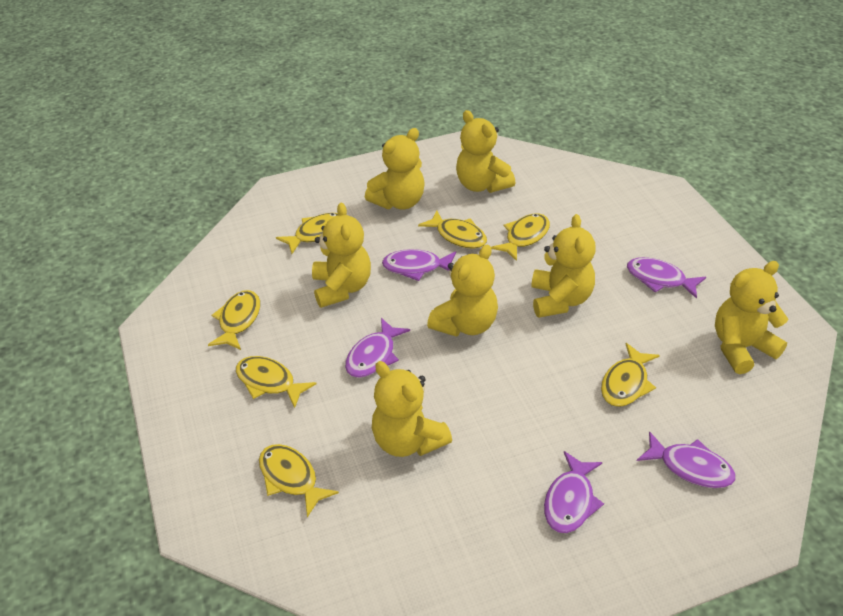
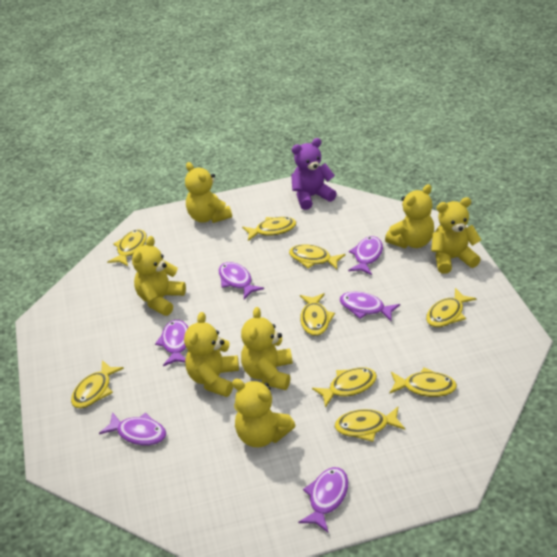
purple fish: [345,318,410,378] [382,249,456,281] [544,451,604,533] [627,257,706,299] [637,431,736,488] = 5 -> [99,412,166,446] [155,320,189,366] [219,262,264,299] [298,467,348,532] [340,291,400,321] [348,236,383,275] = 6
purple teddy bear: none = 0 -> [291,138,337,210] = 1
yellow fish: [208,290,260,350] [236,356,316,408] [259,444,339,517] [276,213,338,254] [418,210,487,249] [491,213,550,261] [601,343,660,407] = 7 -> [71,360,124,408] [107,230,147,266] [242,217,296,241] [289,244,345,269] [300,293,335,336] [312,367,377,408] [335,407,405,442] [390,367,457,397] [426,288,476,327] = 9

